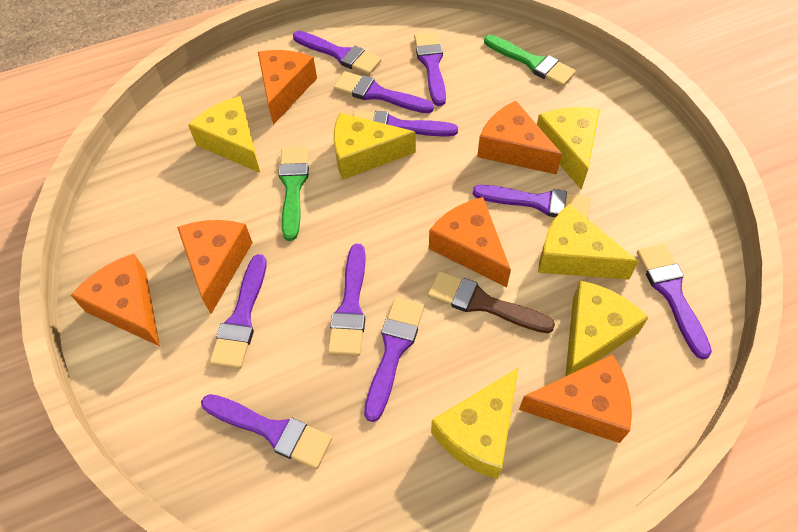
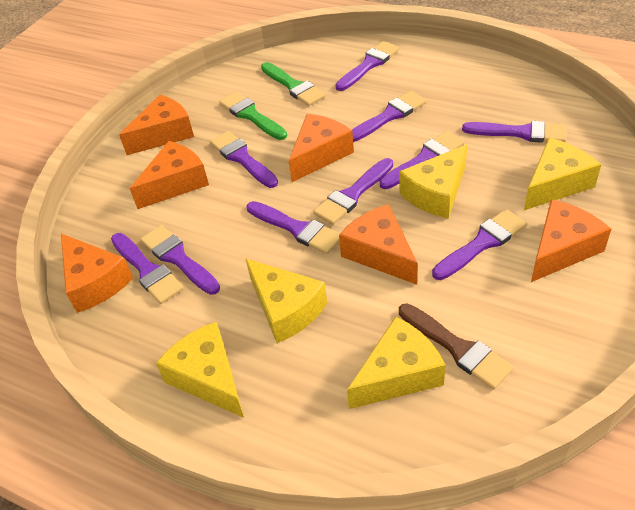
yellow cheese: [188,96,260,173] [334,113,416,180] [431,367,519,479] [537,107,600,190] [538,204,639,280] [565,281,649,376] = 6 -> [156,321,244,418] [246,259,327,343] [347,316,446,409] [400,144,468,219] [524,138,601,210] = 5

